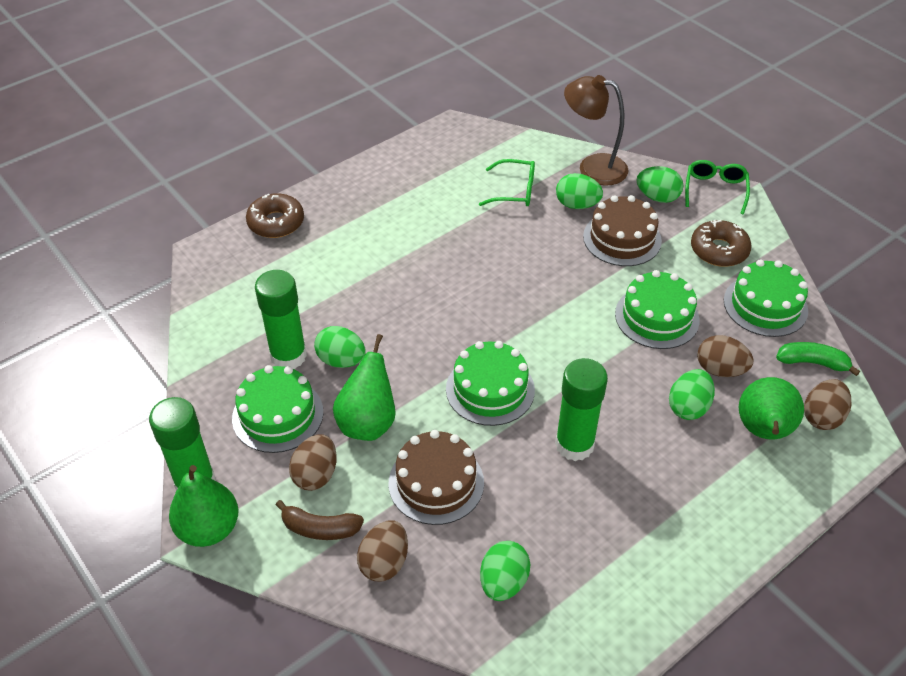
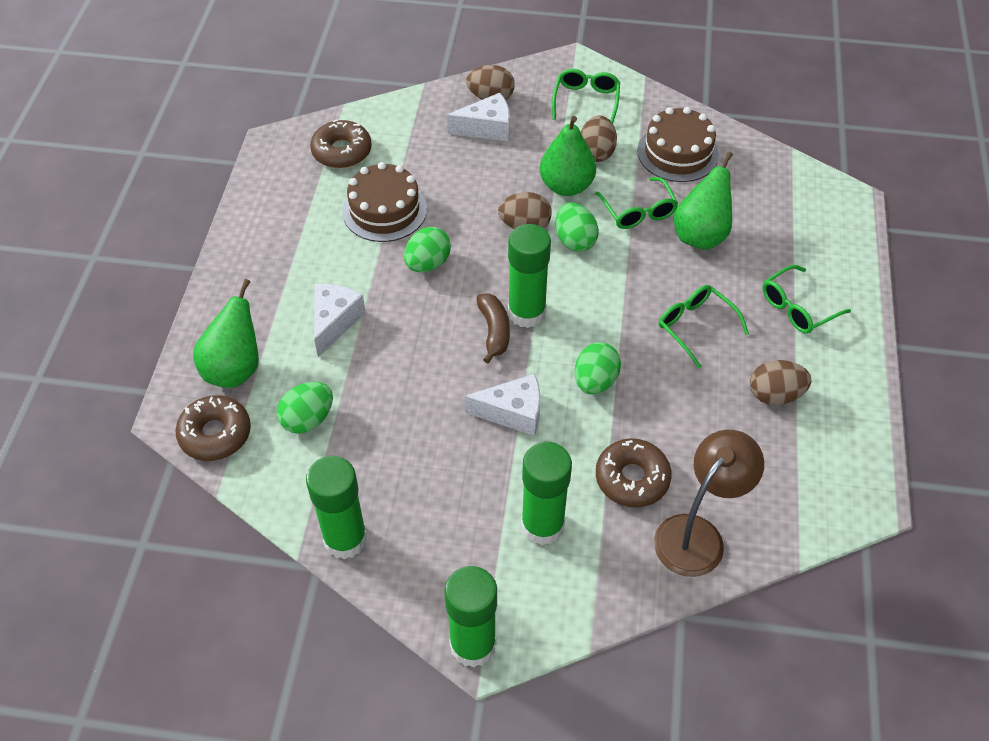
brown donut: [246,193,304,238] [691,220,752,267] = 2 -> [175,395,251,461] [310,119,372,168] [596,438,672,508] = 3
green banana: [776,342,860,376] = 1 -> none = 0
green cake: [232,365,323,453] [446,341,535,426] [615,270,699,349] [724,259,808,337] = 4 -> none = 0
green egg: [314,326,366,368] [480,541,531,601] [556,173,603,209] [636,166,684,203] [669,369,715,420] = 5 -> [277,382,333,434] [404,227,451,272] [556,203,599,252] [575,342,621,394] = 4
green glasses: [479,159,535,206] [685,160,750,214] = 2 -> [552,69,620,124] [595,177,678,229] [659,285,749,368] [763,265,851,334] = 4
green glue stick: [149,397,216,491] [255,270,307,369] [555,358,608,461] = 3 -> [306,456,367,559] [445,566,497,668] [508,224,551,328] [521,442,572,545] = 4
white cheese: none = 0 -> [314,284,366,357] [447,93,510,142] [464,374,540,436] = 3

